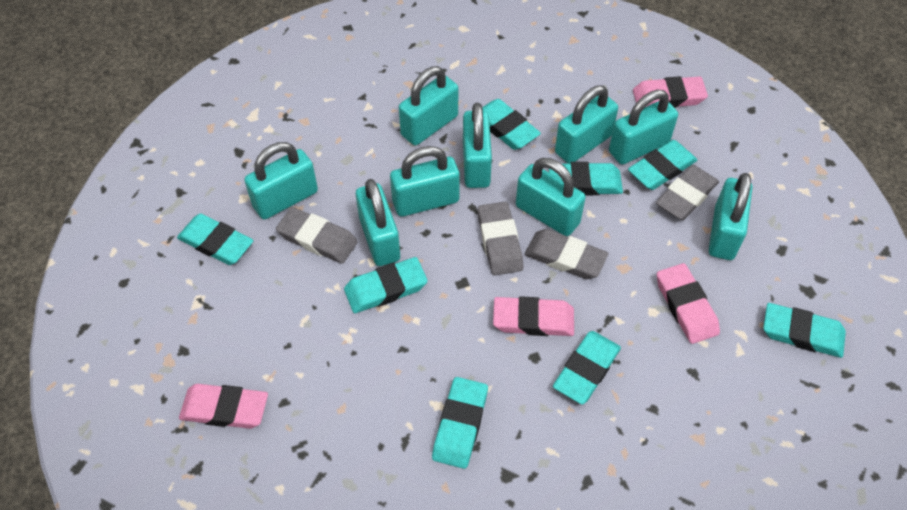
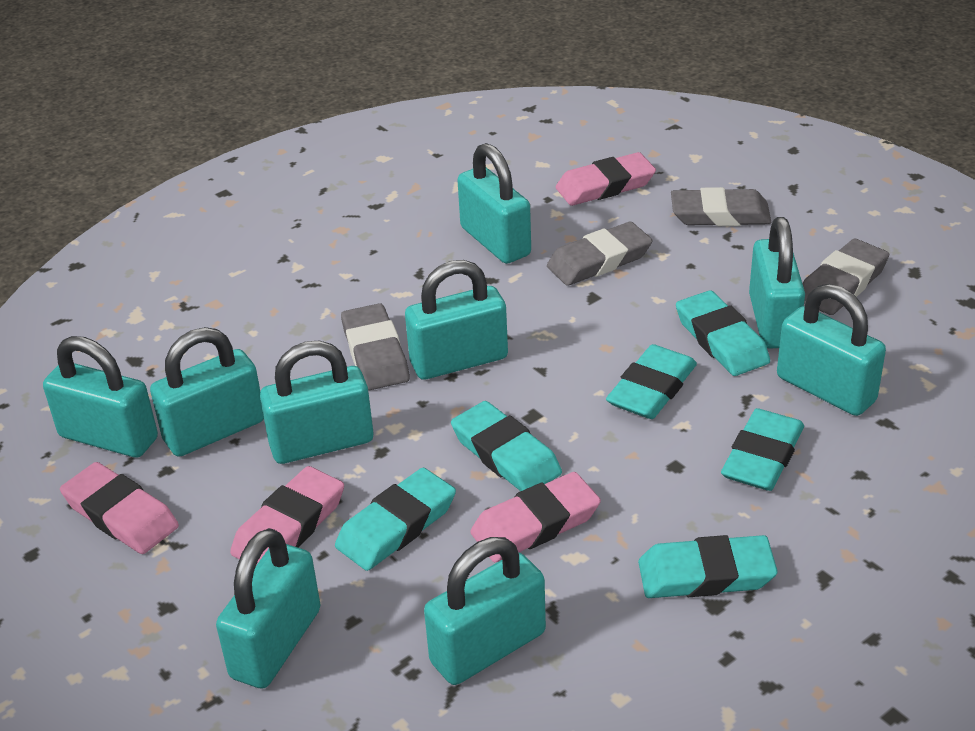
turquoise eraser: [177,214,253,265] [344,257,428,313] [432,377,488,469] [482,99,541,150] [549,162,623,195] [553,331,621,404] [628,140,698,190] [763,303,846,358] = 8 -> [335,468,456,571] [451,401,562,491] [606,344,697,419] [638,535,778,598] [676,290,770,376] [721,408,804,491] = 6

